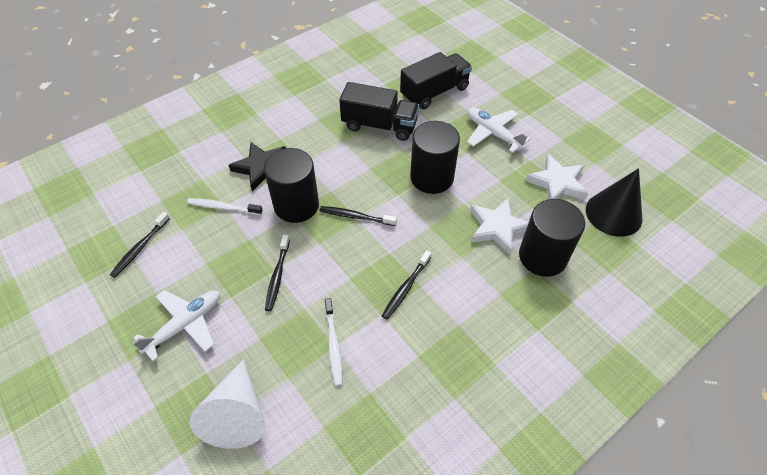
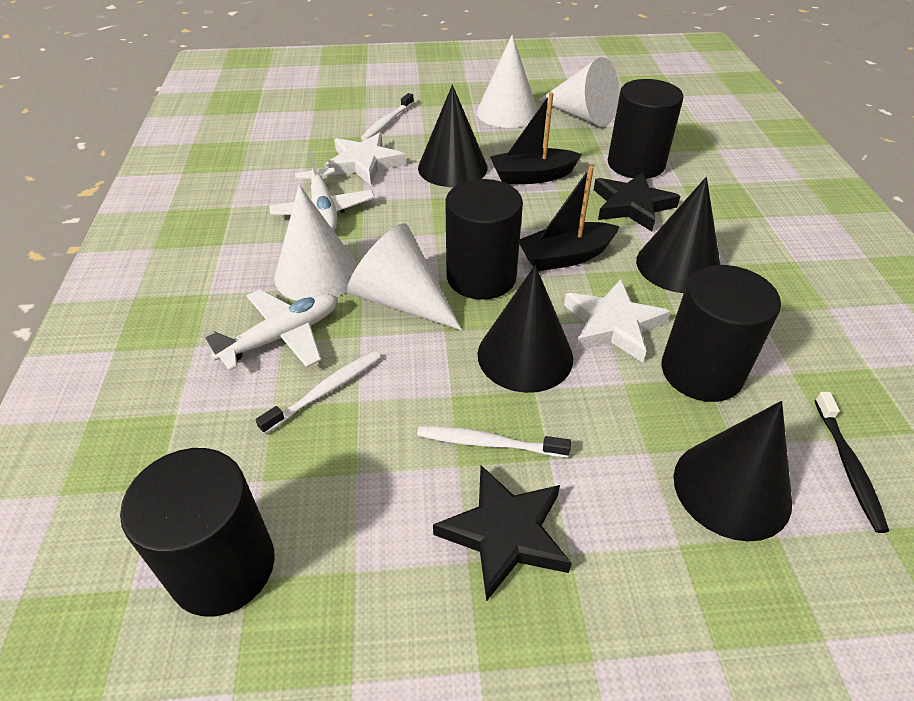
black boat: none = 0 -> [490,92,582,185] [519,166,620,271] = 2
black cone: [586,168,642,237] = 1 -> [418,85,488,187] [477,265,573,393] [636,177,720,293] [673,401,792,541] = 4
black cylinder: [264,148,319,223] [410,121,460,194] [519,199,585,277] = 3 -> [120,448,275,616] [445,179,523,300] [608,79,683,179] [661,265,781,402] = 4
black star: [229,142,286,191] = 1 -> [433,465,572,602] [594,172,681,231] = 2
black toothbrush: [110,212,170,278] [265,235,290,311] [320,206,397,226] [382,250,432,319] = 4 -> [815,392,889,533] = 1
black truck: [339,82,419,141] [400,52,472,109] = 2 -> none = 0
white cone: [190,359,266,449] = 1 -> [274,185,358,301] [347,223,462,331] [477,34,538,128] [538,57,619,127] = 4
white toothbrush: [187,198,263,215] [325,298,343,386] = 2 -> [255,351,381,434] [361,93,414,141] [417,426,571,457] = 3

